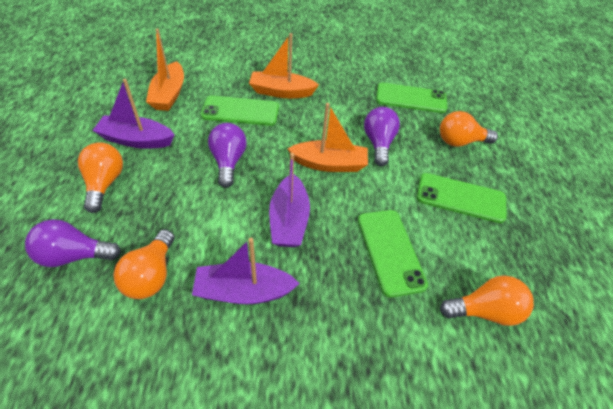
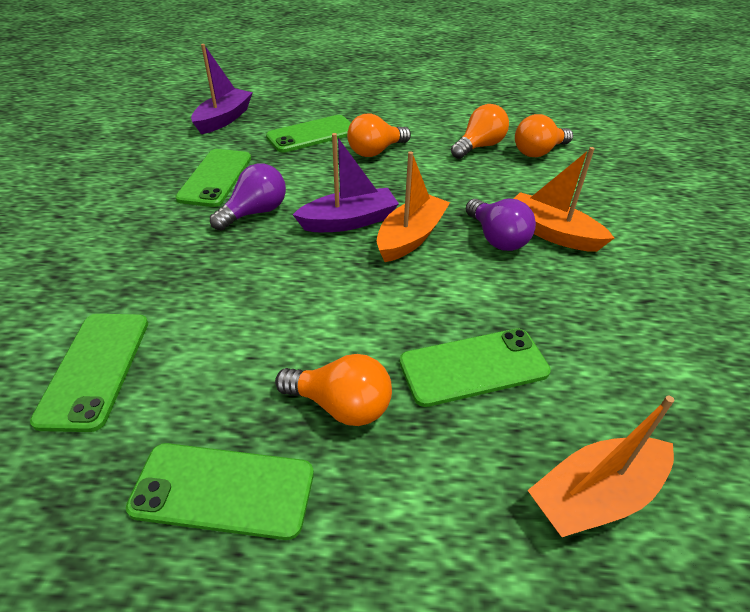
green phone: [201,95,279,126] [358,210,428,298] [376,83,447,113] [417,173,506,223] = 4 -> [30,314,148,432] [126,443,314,540] [175,149,251,207] [266,115,351,153] [400,328,551,407] = 5
purple boat: [92,79,174,149] [192,238,300,304] [269,153,310,247] = 3 -> [191,44,253,134] [293,133,399,232] = 2
purple light bulb: [25,219,121,267] [208,123,247,188] [364,107,400,166] = 3 -> [210,163,286,231] [466,199,536,251] = 2

